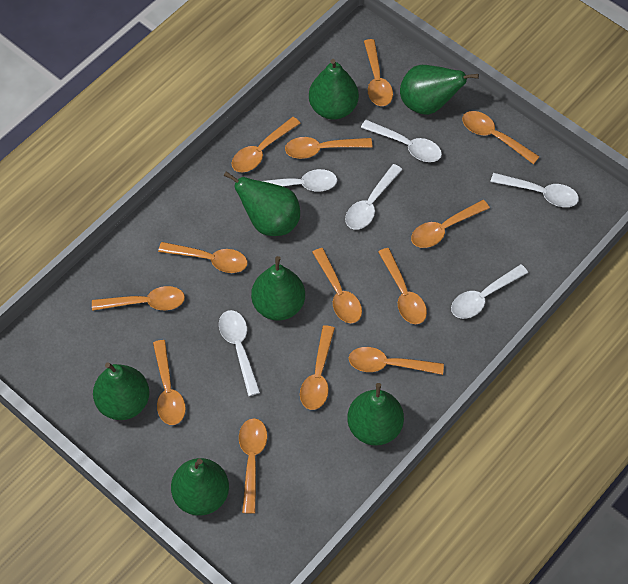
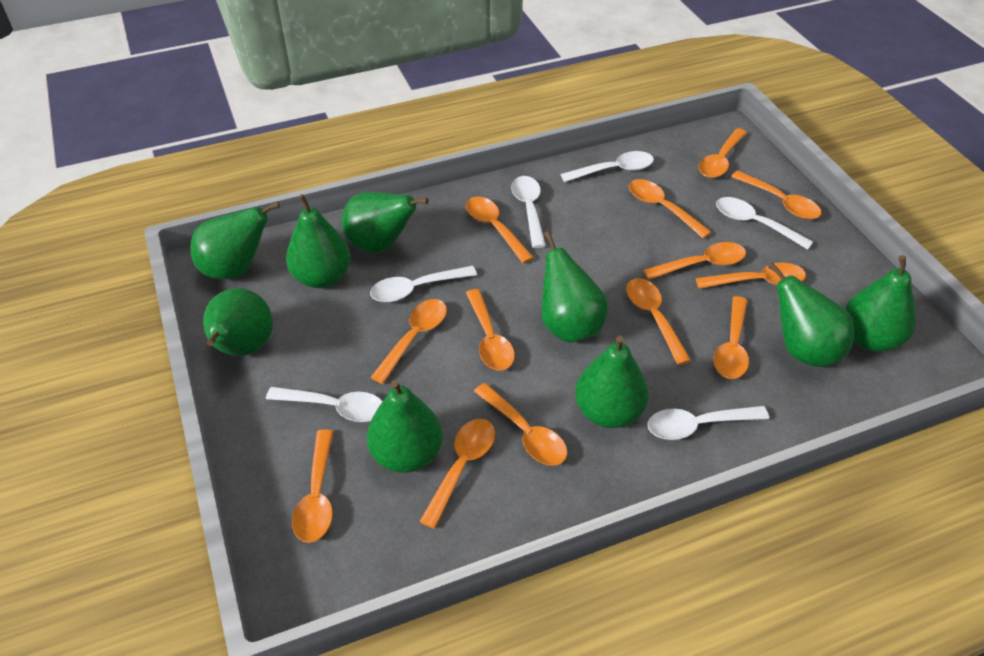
green pear: [93,362,150,420] [171,458,229,516] [224,171,300,236] [251,256,305,321] [309,59,359,120] [347,383,404,446] [400,65,479,115] = 7 -> [191,201,280,279] [203,288,273,356] [286,194,351,288] [342,192,429,253] [367,380,443,473] [542,231,608,343] [575,336,649,428] [768,262,855,367] [845,255,916,352] = 9

